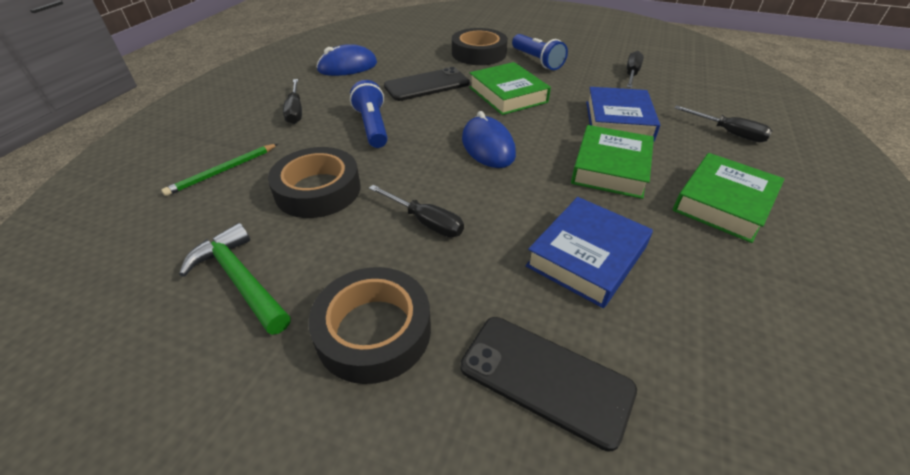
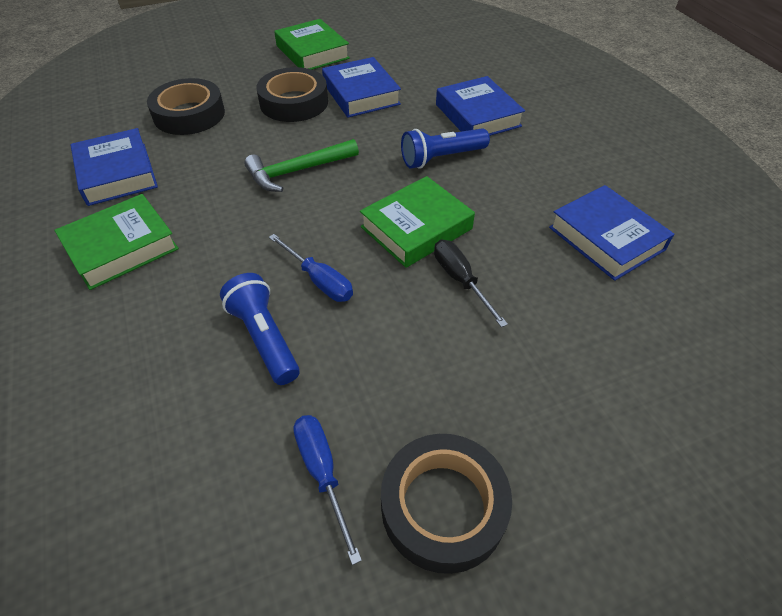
black phone: [384,67,470,101] [460,317,637,452] = 2 -> none = 0
black screwdriver: [283,79,302,124] [369,185,464,237] [627,51,644,88] [674,105,772,142] = 4 -> [434,240,508,327] = 1
blue book: [526,197,653,308] [586,87,660,142] = 2 -> [71,128,158,206] [322,57,401,118] [436,76,525,136] [549,185,674,281] = 4
blue mouse: [316,44,377,76] [462,111,516,168] = 2 -> none = 0
blue screwdriver: none = 0 -> [269,234,353,302] [293,415,362,565] = 2
green pencil: [162,144,278,196] = 1 -> none = 0

